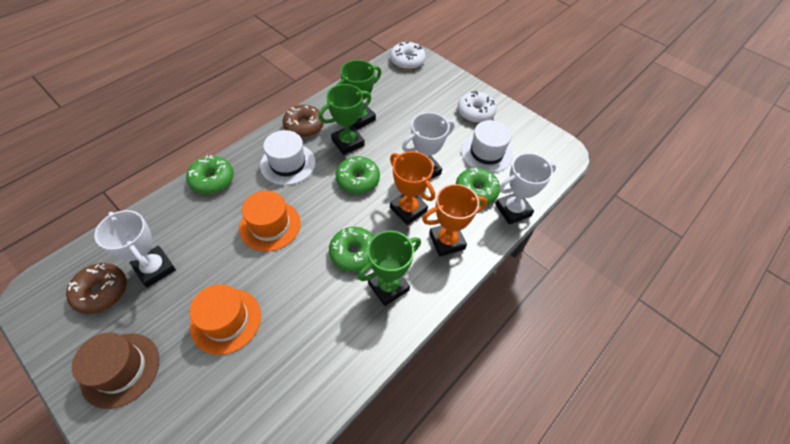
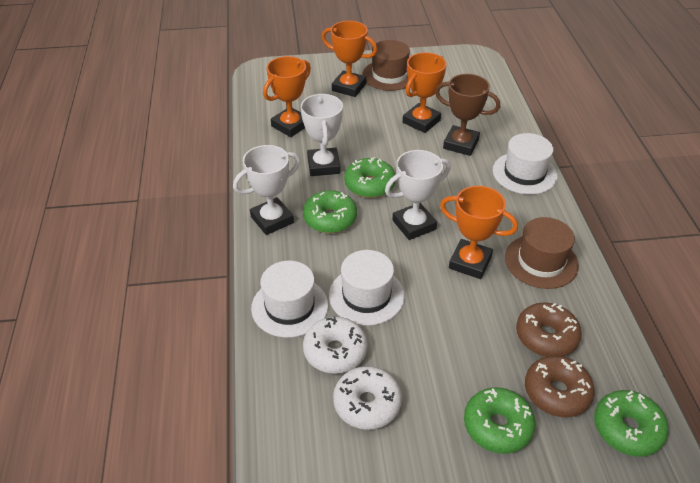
brown hat: [72,333,160,409] = 1 -> [362,40,410,91] [505,217,579,289] = 2
brown trophy: none = 0 -> [435,74,500,156] = 1
green trophy: [319,84,371,155] [337,60,381,130] [358,231,421,306] = 3 -> none = 0
orange hat: [190,284,261,355] [239,190,301,251] = 2 -> none = 0
orange trophy: [390,151,435,225] [422,184,487,257] = 2 -> [263,56,311,137] [321,21,377,97] [403,52,446,133] [440,186,518,279] = 4
white hat: [260,130,315,185] [461,120,513,173] = 2 -> [251,261,328,338] [329,250,405,326] [493,133,558,195] = 3

